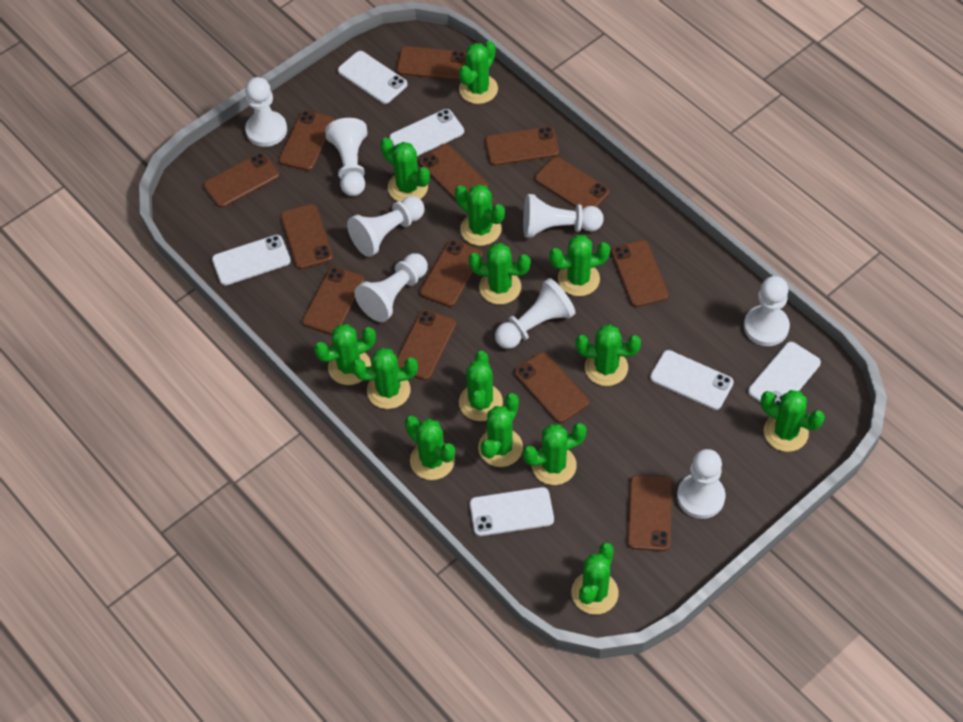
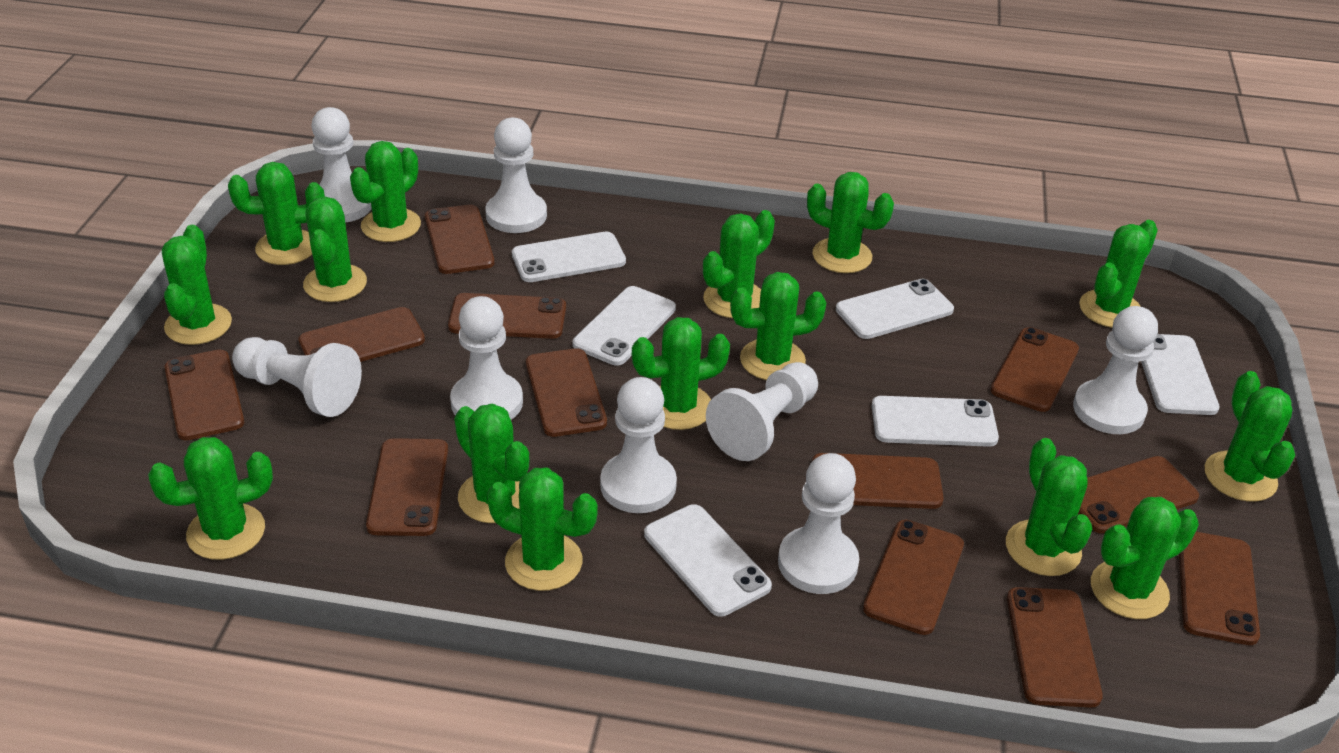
brown phone: [203,153,280,208] [279,110,334,171] [281,204,333,269] [302,267,365,335] [397,46,466,80] [397,310,456,380] [420,144,488,201] [420,240,483,307] [485,127,559,166] [515,352,589,423] [535,157,610,209] [611,240,669,307] [627,475,672,551] = 13 -> [165,349,244,441] [298,307,425,362] [366,438,448,536] [425,205,495,274] [448,293,566,339] [526,348,607,437] [812,453,944,509] [863,520,964,635] [990,327,1079,412] [1007,587,1103,708] [1078,456,1199,534] [1179,532,1260,645] = 12
green cactus: [314,324,376,385] [352,348,418,409] [380,138,430,202] [405,416,455,480] [455,184,505,246] [459,41,498,104] [459,351,503,421] [468,243,531,304] [478,393,523,467] [523,423,587,485] [549,235,610,296] [571,543,619,614] [576,324,641,386] [761,390,825,452] = 14 -> [148,437,273,560] [162,225,232,345] [228,162,325,265] [303,196,367,302] [350,141,421,242] [454,403,529,523] [487,468,598,591] [632,317,730,430] [703,210,775,318] [730,272,826,380] [807,172,894,273] [1006,438,1092,576] [1079,220,1158,328] [1091,497,1199,619] [1205,371,1295,502] = 15

